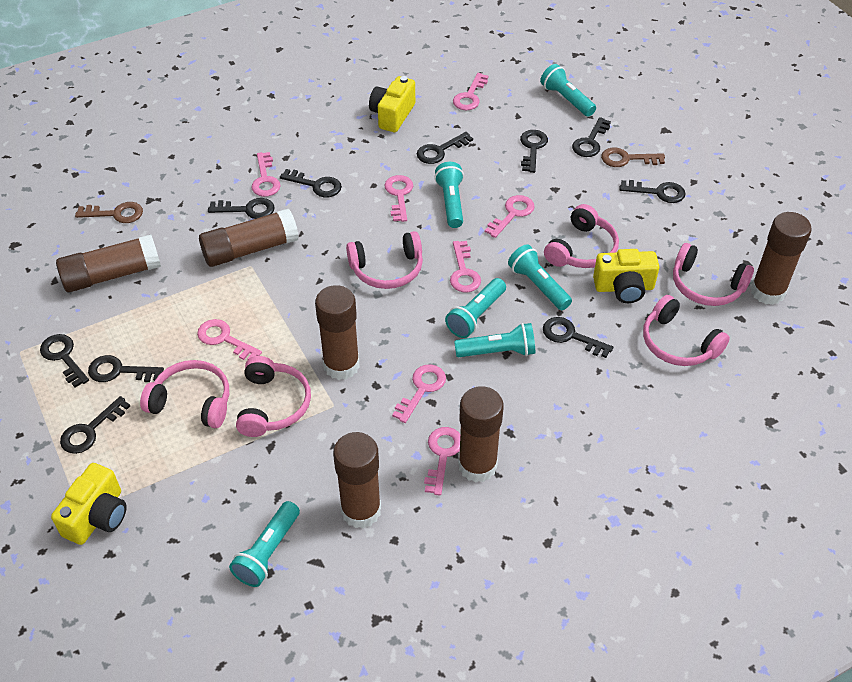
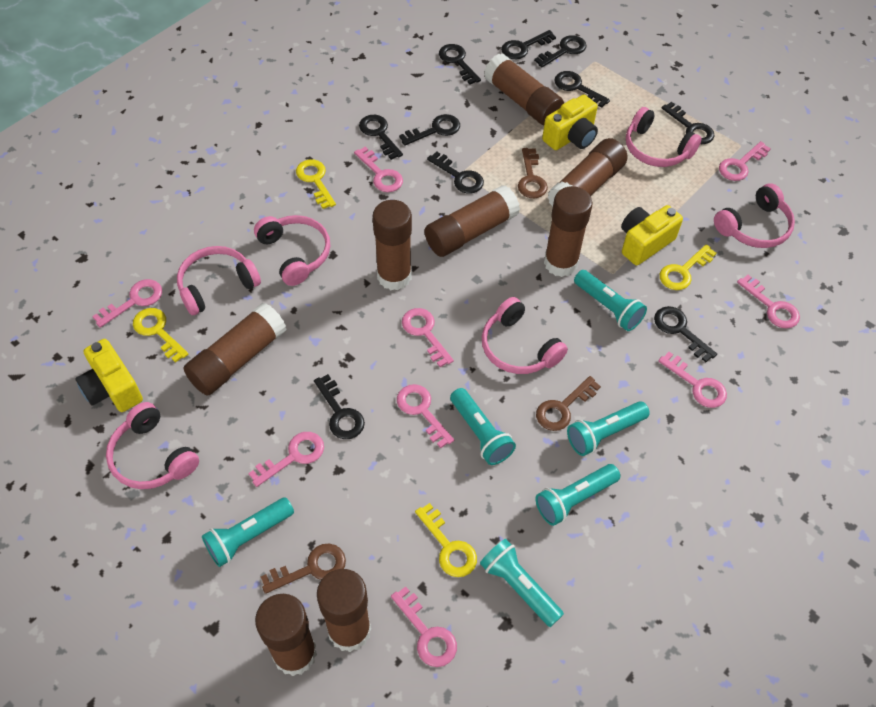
brown glue stick: [56,234,161,292] [199,209,299,267] [315,285,360,380] [333,432,381,529] [458,386,504,483] [751,212,812,305] = 6 -> [183,303,287,396] [255,594,317,676] [317,569,371,652] [373,200,412,290] [425,185,520,257] [484,53,564,125] [544,186,593,277] [547,138,628,208] = 8
brown key: [75,202,143,223] [601,147,665,167] = 2 -> [261,544,346,594] [518,148,548,198] [536,376,601,431] = 3
pink key: [197,319,262,360] [251,152,281,197] [384,175,413,222] [392,364,446,423] [424,427,460,496] [450,241,481,292] [453,73,488,110] [485,195,535,238] = 8 -> [92,279,162,328] [248,432,324,487] [354,146,403,192] [391,586,457,667] [397,384,454,448] [402,308,454,367] [658,352,727,408] [719,141,771,181] [737,275,800,329] = 9
yellow key: none = 0 -> [133,308,188,363] [296,159,336,209] [415,503,477,577] [660,244,716,290] = 4

